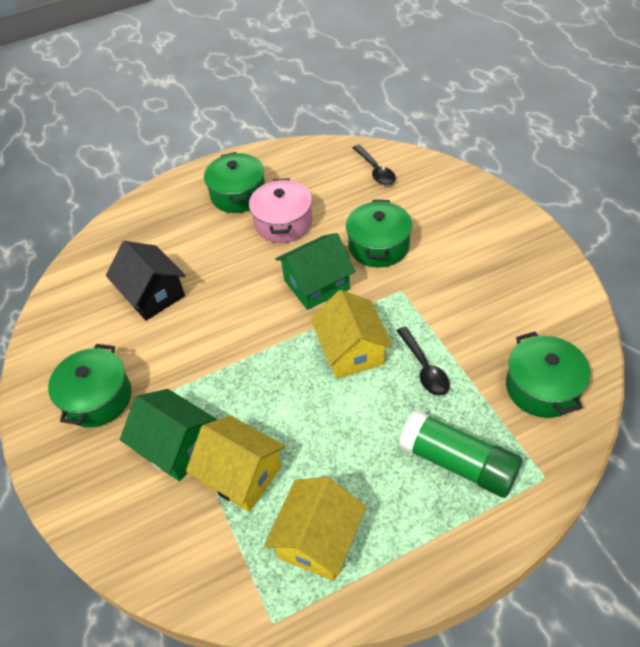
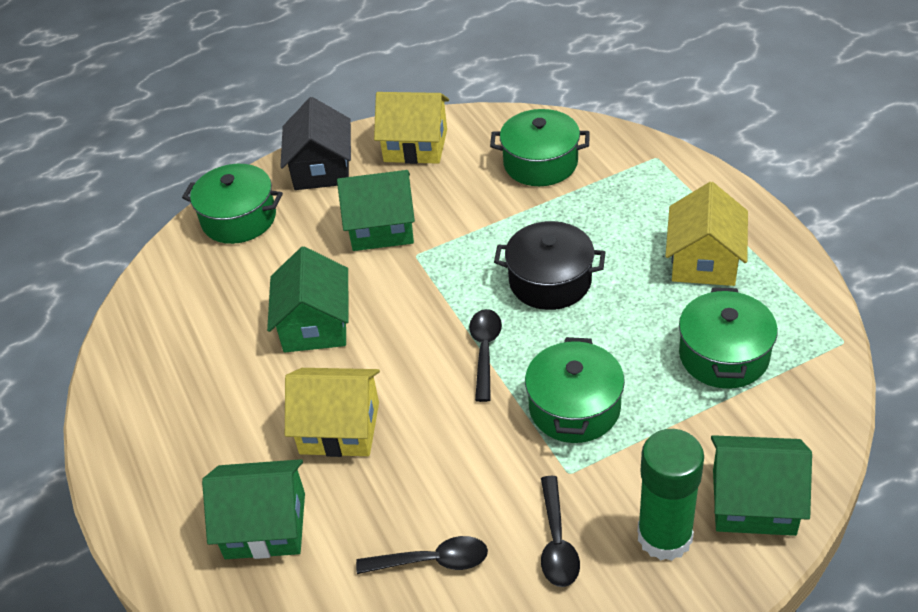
black pot: none = 0 -> [494,221,605,310] = 1
black spoon: [353,145,396,185] [396,326,450,396] = 2 -> [356,536,488,574] [469,309,502,402] [541,476,580,587] = 3
green house: [120,389,217,481] [275,233,355,310] = 2 -> [202,459,305,559] [267,246,349,352] [337,170,415,251] [711,435,812,536] = 4
pink pot: [249,178,312,243] = 1 -> none = 0

